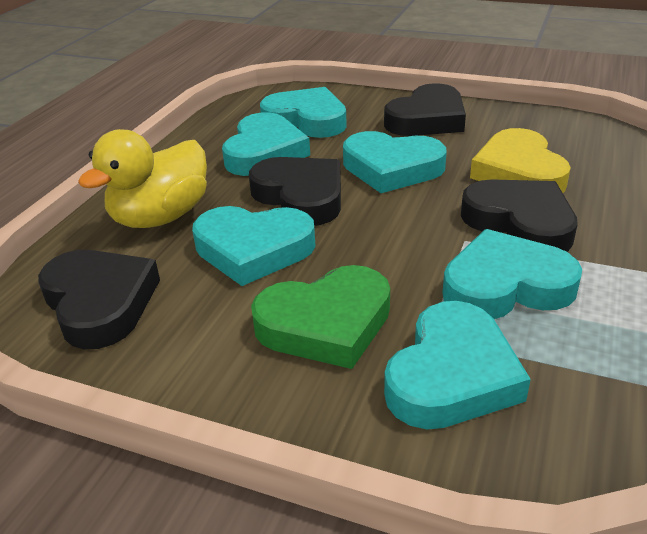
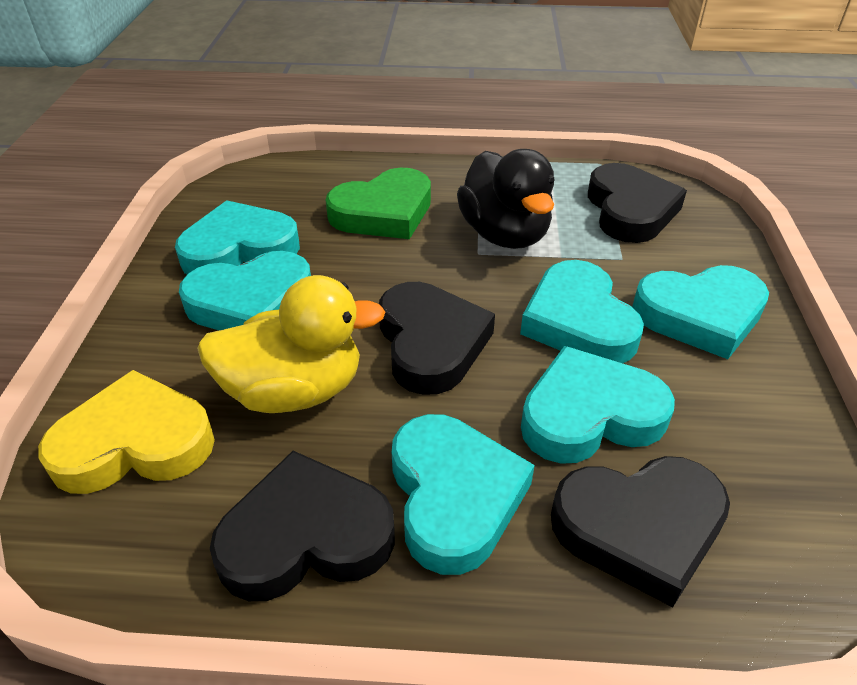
black duck: none = 0 -> [457,149,555,249] = 1

